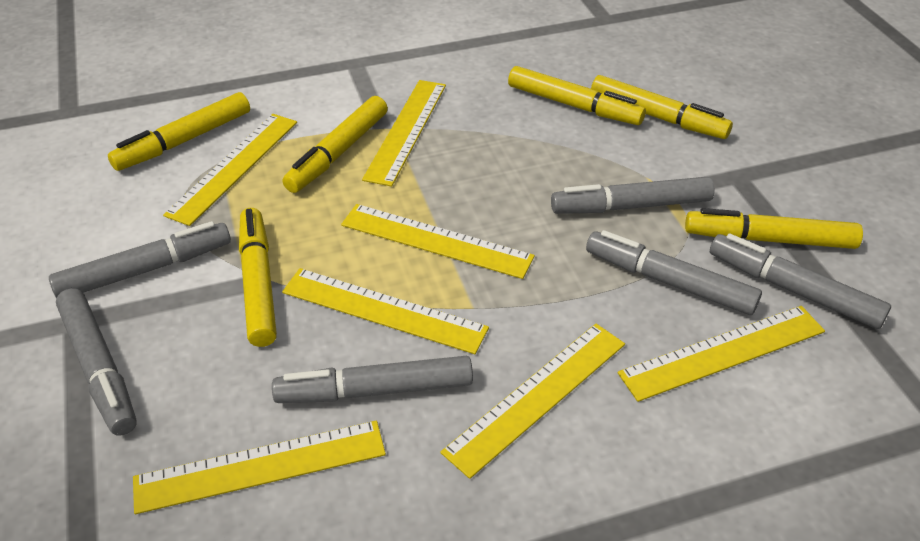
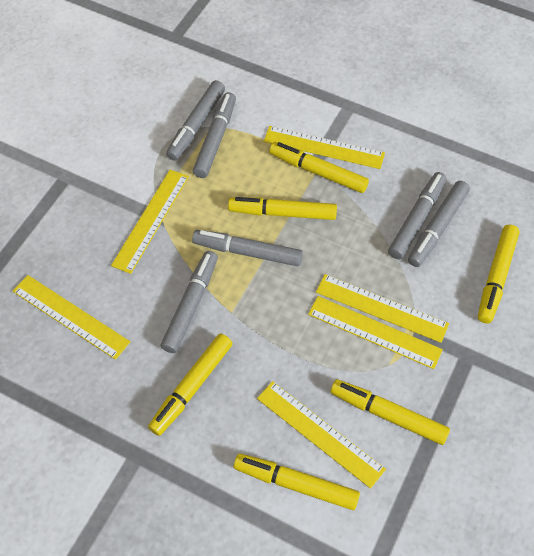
yellow ruler: [133,421,386,514] [163,114,297,226] [282,268,489,354] [341,204,535,279] [362,80,446,187] [440,324,625,479] [618,306,825,402] = 7 -> [13,275,130,360] [111,170,189,274] [257,381,386,489] [264,126,385,169] [308,296,443,369] [316,274,449,343] = 6

